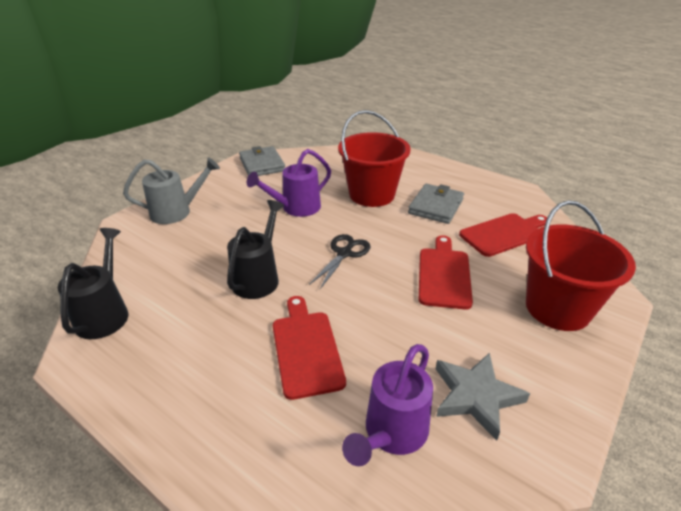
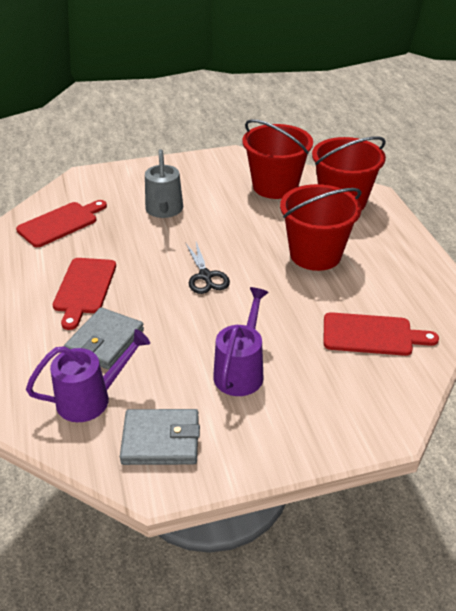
black watering can: [58,228,128,339] [227,200,284,299] = 2 -> none = 0
grey star: [436,353,530,441] = 1 -> none = 0
red bucket: [338,110,411,207] [526,200,636,331] = 2 -> [242,119,313,199] [280,184,362,271] [312,136,386,211] = 3

